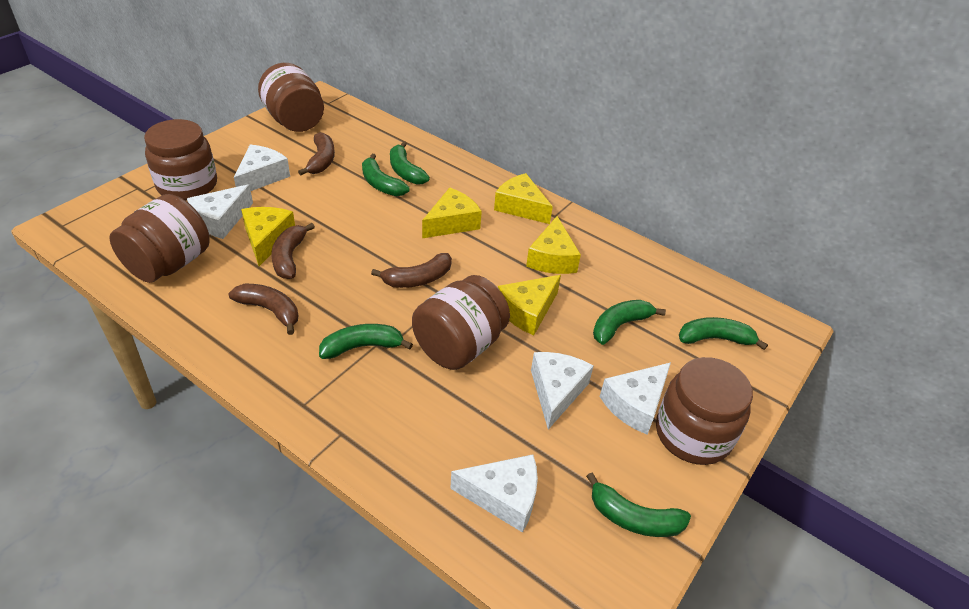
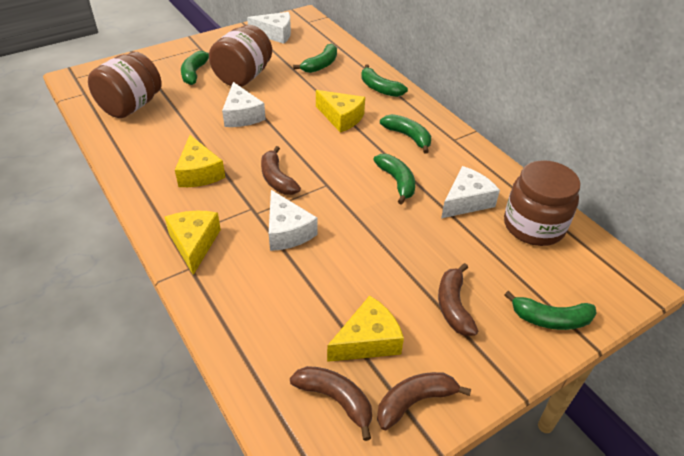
brown jar: [109,194,210,283] [144,119,217,201] [258,63,324,132] [412,275,510,370] [656,357,753,465] = 5 -> [88,52,162,118] [209,25,272,87] [504,160,581,246] = 3
white cheese: [187,184,253,239] [234,144,290,191] [450,454,538,533] [531,352,593,430] [600,362,671,435] = 5 -> [222,82,266,127] [247,12,291,44] [269,190,318,251] [441,166,500,218] = 4
yellow cheese: [241,207,295,266] [422,188,482,238] [494,173,553,224] [498,275,561,335] [526,216,581,274] = 5 -> [165,211,221,275] [175,135,225,187] [316,90,365,133] [327,296,404,362] = 4

